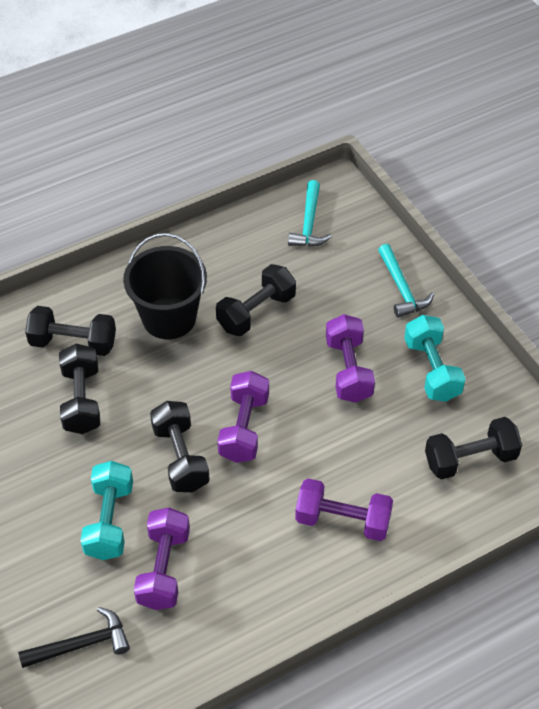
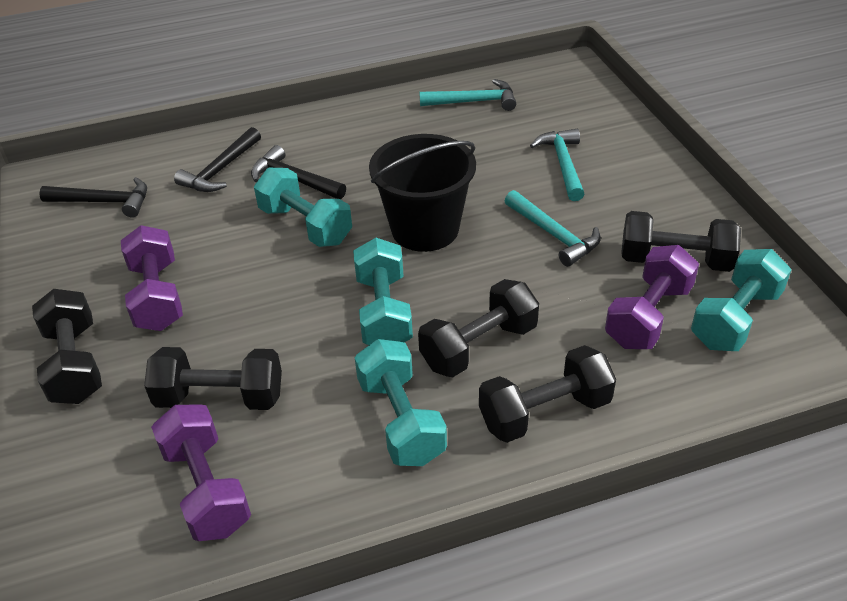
black hammer: [18,607,130,668] = 1 -> [39,177,147,218] [174,127,261,192] [251,145,346,199] = 3
purple dumbbell: [134,508,190,610] [218,371,269,463] [295,478,393,541] [326,314,375,403] = 4 -> [121,225,183,331] [151,405,251,541] [605,245,699,349] = 3
turquoise dumbbell: [80,461,133,560] [404,315,466,402] = 2 -> [254,168,352,247] [353,238,413,345] [355,339,447,466] [691,249,791,351] = 4
turquoise hammer: [288,180,332,247] [378,244,434,318] = 2 -> [419,79,516,111] [505,190,601,267] [530,129,584,201] = 3

